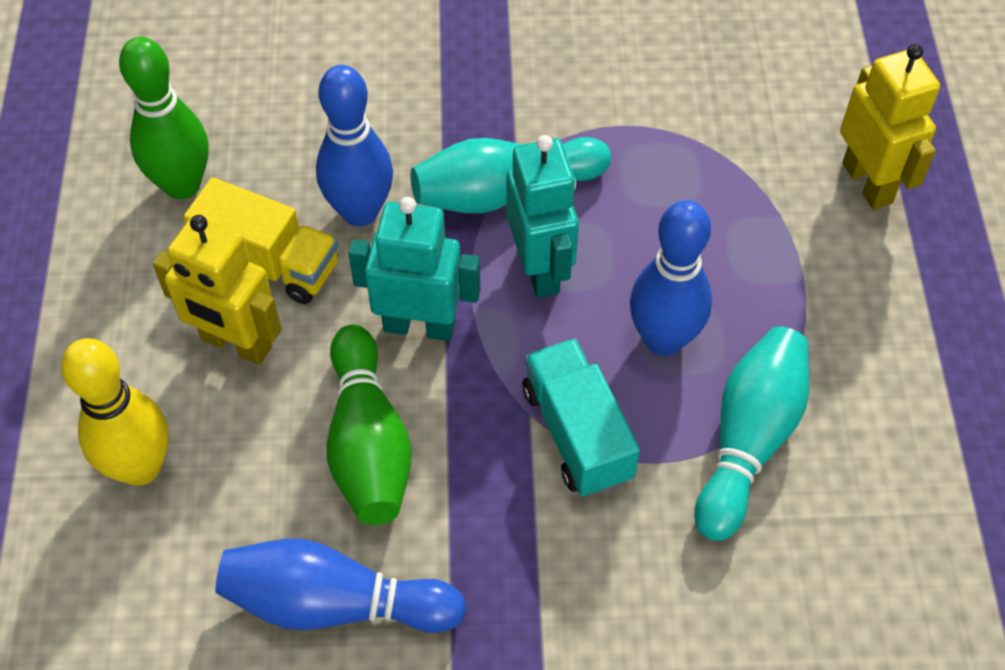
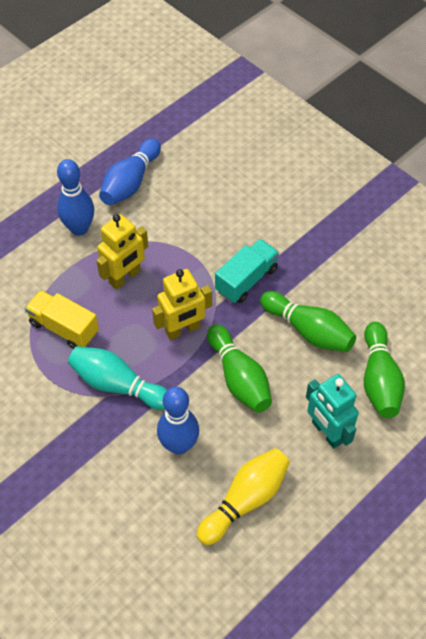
green bowling pin: [119,37,209,199] [327,325,412,525] = 2 -> [207,324,272,413] [260,291,356,352] [364,322,405,418] = 3
turquoise bowling pin: [410,137,611,213] [694,326,809,541] = 2 -> [68,346,167,410] = 1
turquoise robot: [348,197,480,341] [506,135,579,298] = 2 -> [306,374,359,449] = 1

